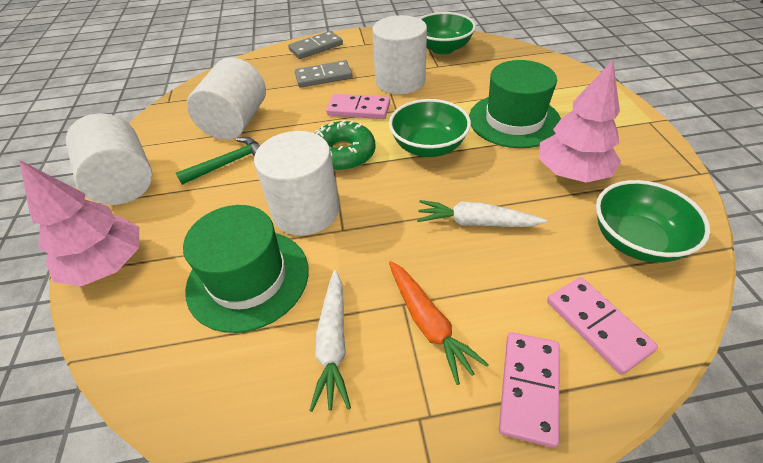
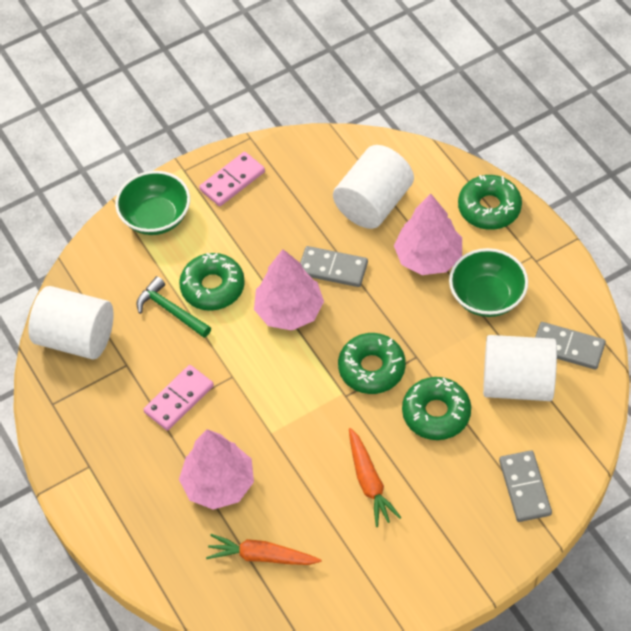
green bowl: [389,99,471,157] [419,12,476,55] [596,180,710,263] = 3 -> [115,171,190,235] [449,248,528,317] = 2
green donut: [315,120,375,171] = 1 -> [179,253,245,311] [338,333,406,394] [402,377,471,440] [458,175,522,230] = 4
green hat: [183,205,309,333] [469,60,561,148] = 2 -> none = 0
grey domino: [288,31,343,59] [295,60,353,88] = 2 -> [300,246,368,287] [499,450,552,522] [535,322,606,370] = 3
orange carrot: [389,261,489,385] = 1 -> [206,534,321,565] [349,428,402,527] = 2
pink domino: [326,94,390,119] [499,332,560,448] [547,277,658,375] = 3 -> [143,365,214,431] [199,152,265,206] = 2
pink tree: [19,160,139,286] [539,60,621,183] = 2 -> [179,429,254,510] [254,249,324,331] [394,193,462,275] = 3
white carrot: [309,270,351,412] [417,200,547,227] = 2 -> none = 0
white cylinder: [66,113,152,205] [187,57,266,140] [254,131,339,236] [372,15,427,94] = 4 -> [28,286,114,360] [333,145,414,229] [483,335,557,401] = 3

